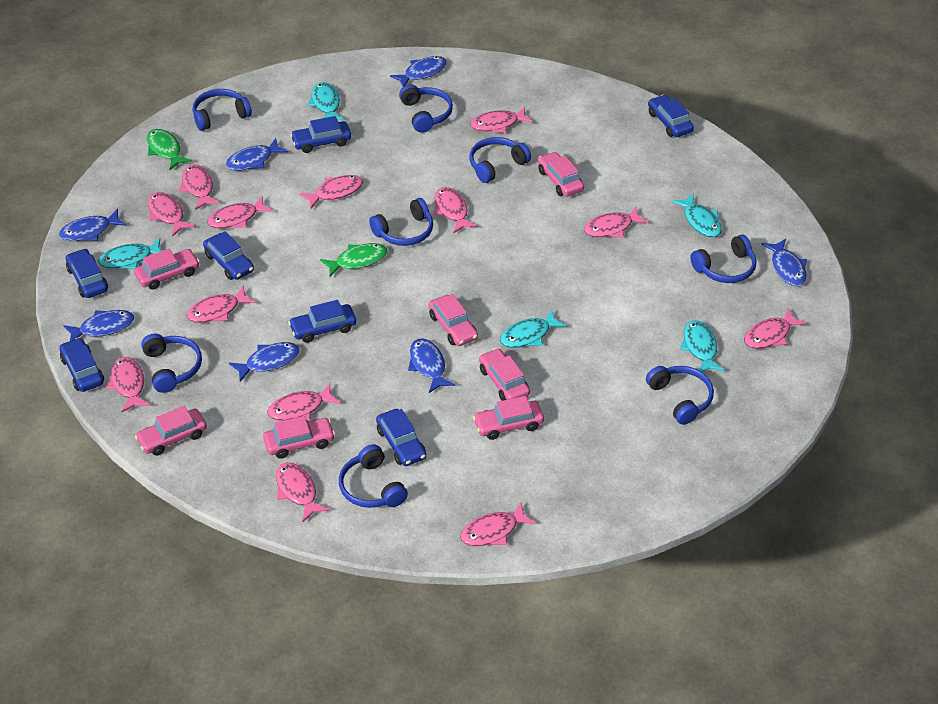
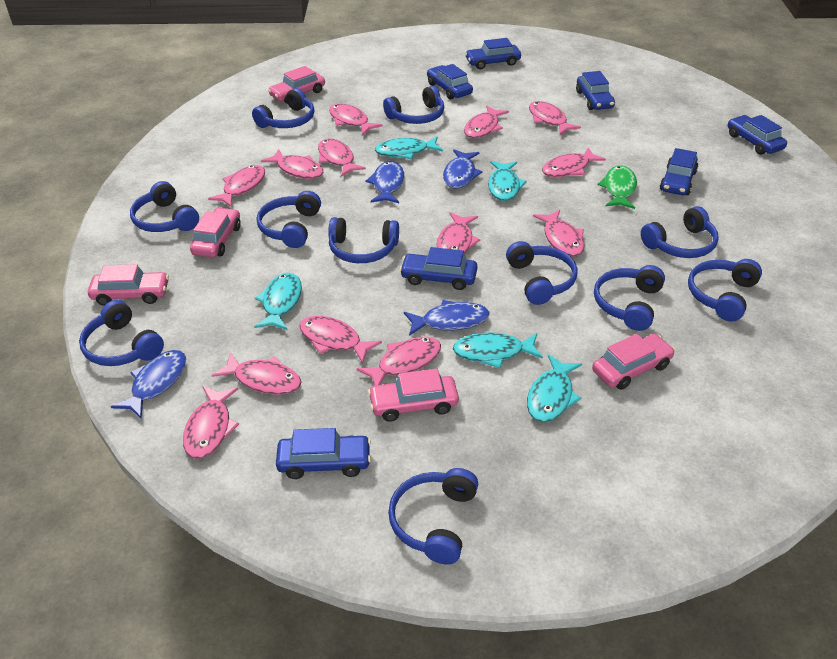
blue fish: [59,209,127,241] [63,310,134,341] [226,138,288,171] [229,342,300,382] [390,56,447,87] [408,339,455,393] [761,239,807,286] = 7 -> [111,350,186,419] [366,161,404,203] [404,300,489,336] [443,149,482,189] = 4
blue headphones: [141,333,202,393] [193,89,252,131] [339,444,408,508] [369,198,433,246] [399,84,453,133] [469,137,531,183] [646,366,714,425] [691,234,756,283] = 8 -> [79,300,164,366] [130,181,199,232] [252,88,314,128] [257,191,321,248] [328,217,399,263] [383,86,444,124] [388,468,478,564] [506,241,577,305] [594,265,665,331] [641,206,719,258] [688,259,762,321] = 11
green fish: [147,129,192,170] [320,243,387,277] = 2 -> [597,165,637,209] = 1
pink car: [134,248,200,290] [135,406,207,456] [263,416,335,459] [429,294,478,346] [473,396,544,440] [479,348,530,401] [538,152,584,197] = 7 -> [88,264,169,306] [190,207,241,258] [268,66,325,104] [368,369,459,422] [592,334,675,390] = 5

